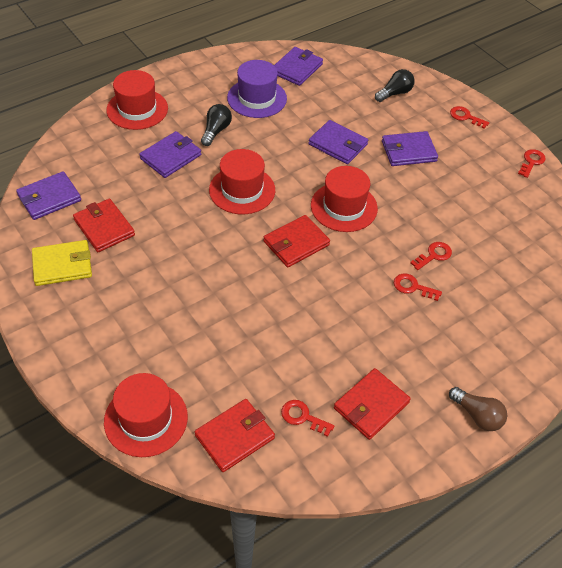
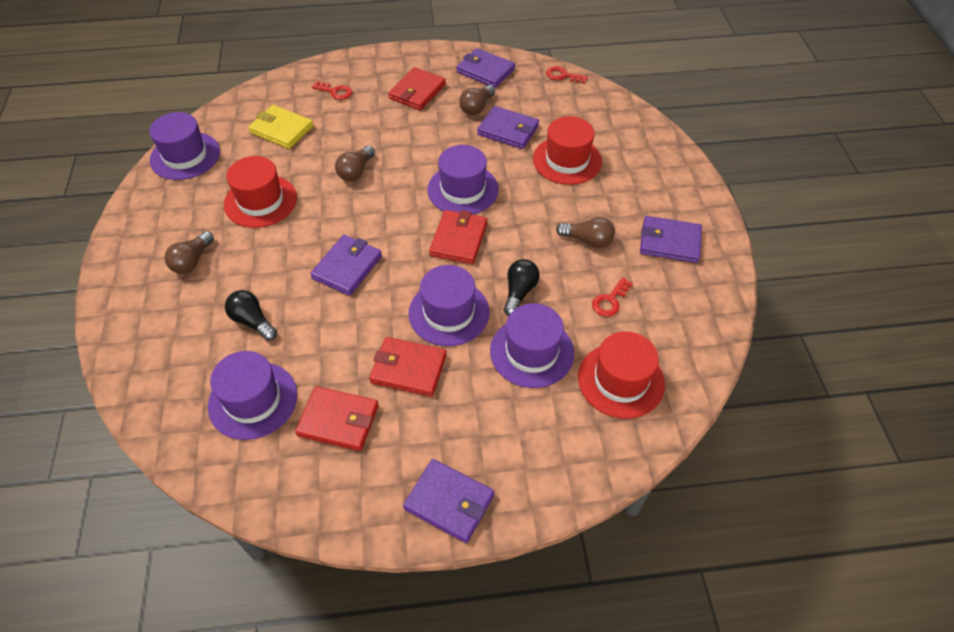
brown light bulb: [449,387,507,431] = 1 -> [165,231,214,274] [335,146,375,181] [459,85,495,115] [556,217,615,248] = 4
purple hat: [227,60,287,118] = 1 -> [149,112,220,180] [208,351,297,440] [408,265,490,346] [427,145,499,215] [490,303,574,388] = 5
red hat: [104,373,188,457] [106,70,168,130] [209,149,275,214] [311,166,378,232] = 4 -> [224,156,297,228] [533,116,602,185] [578,331,665,419] = 3
red key: [281,400,334,437] [394,274,442,301] [410,242,452,270] [450,106,489,129] [518,149,546,178] = 5 -> [312,81,352,100] [546,66,588,84] [592,277,633,317] = 3

